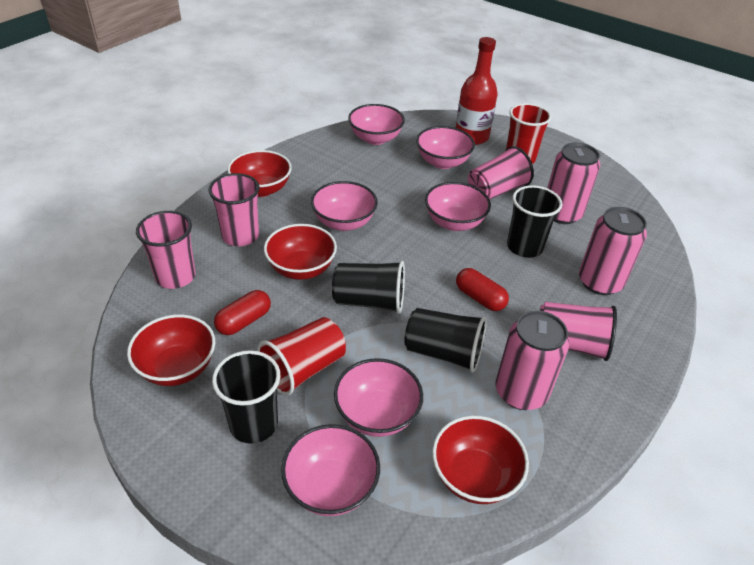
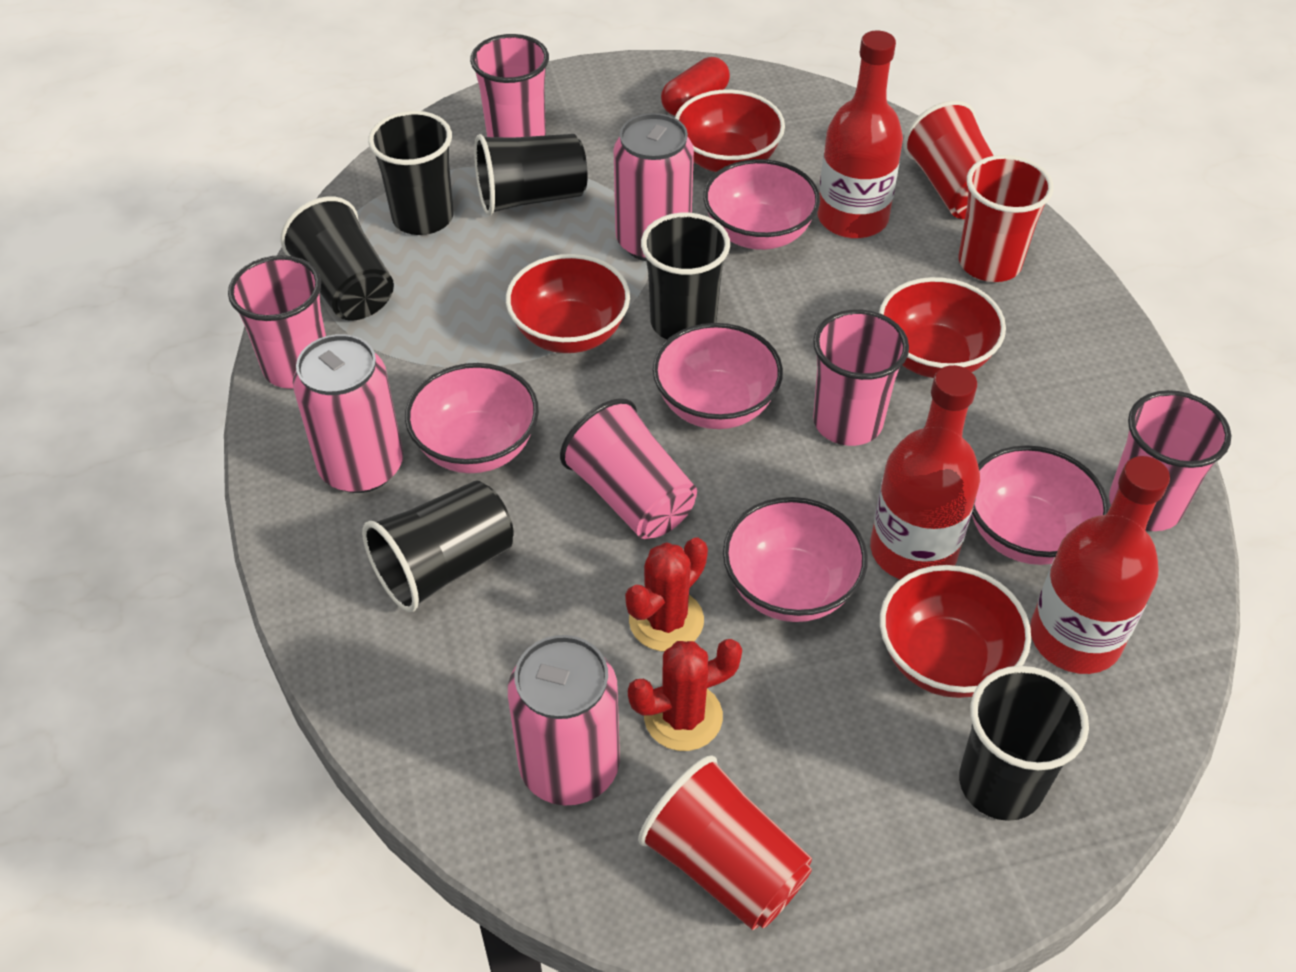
black cup: [212,350,280,444] [332,261,405,314] [404,308,487,373] [507,185,562,258] = 4 -> [280,197,394,321] [362,480,513,612] [368,111,453,235] [474,134,588,216] [641,213,730,340] [959,666,1089,821] = 6
pink bowl: [281,424,380,516] [311,181,378,231] [334,358,423,437] [348,104,405,145] [416,126,475,169] [425,182,491,231] = 6 -> [405,363,539,473] [653,323,783,429] [703,159,820,250] [723,497,868,622] [972,445,1109,565] = 5
pink cup: [136,211,196,289] [208,173,260,246] [468,146,534,199] [540,302,617,361] = 4 -> [228,255,326,389] [470,34,549,138] [560,398,697,539] [813,310,909,446] [1109,390,1231,531] = 5
red bottle: [456,37,498,145] = 1 -> [817,30,903,239] [870,365,980,579] [1030,456,1170,674] = 3
red cactus: none = 0 -> [625,537,708,651] [628,639,742,751] = 2
red capsule: [214,290,271,335] [456,268,509,311] = 2 -> [661,57,730,116] = 1
red cup: [257,317,346,396] [506,103,551,164] = 2 -> [638,755,812,930] [903,100,994,219] [959,155,1054,282] = 3

